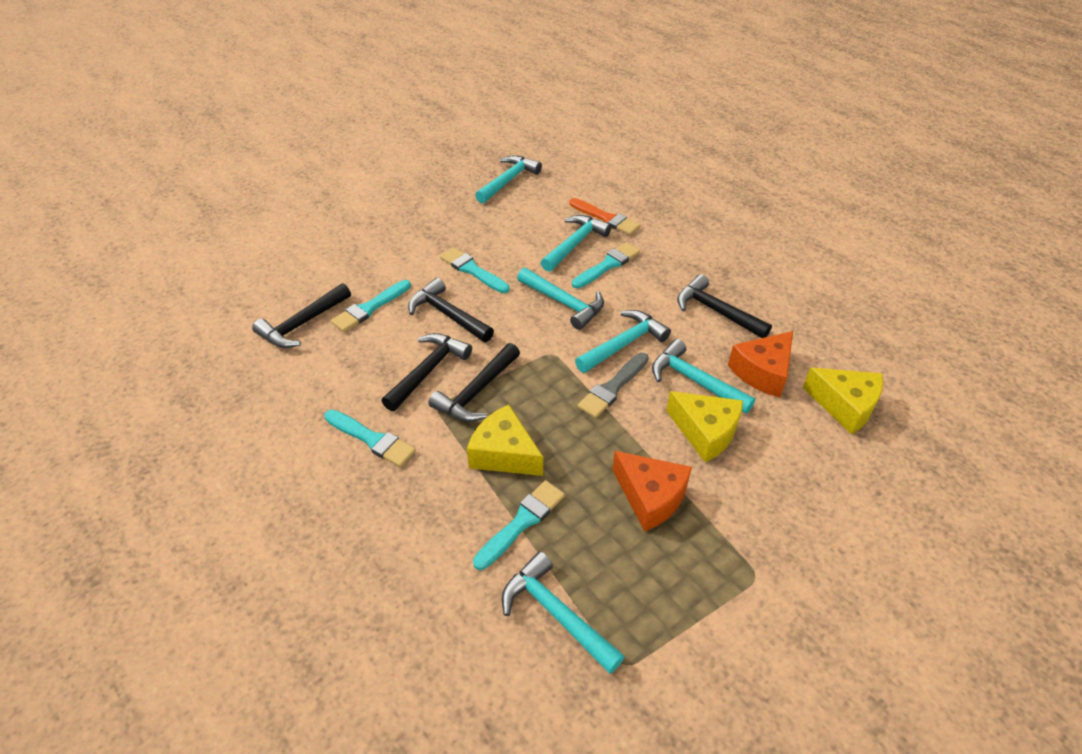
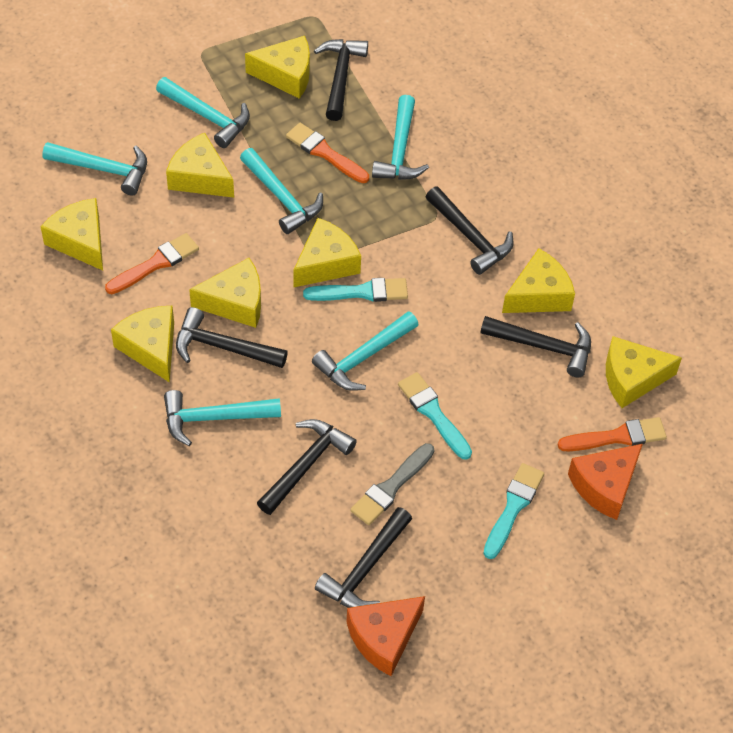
black hammer: [252,283,351,348] [382,333,472,411] [408,278,494,342] [428,343,520,422] [677,274,772,338] = 5 -> [176,307,288,368] [257,419,357,515] [314,39,368,121] [315,507,412,608] [426,187,513,275] [480,316,591,377] = 6
orange brush: [569,198,641,235] = 1 -> [105,233,199,294] [286,123,369,183] [557,417,667,451] = 3
turquoise brush: [324,410,416,467] [331,280,411,332] [440,247,510,293] [473,480,565,570] [572,242,640,289] = 5 -> [303,278,408,302] [398,372,472,460] [483,463,544,559] = 3
yellow cheese: [467,405,543,476] [666,391,743,462] [803,368,883,435] = 3 -> [40,198,103,270] [111,306,174,383] [166,133,234,198] [189,258,261,328] [245,36,310,99] [293,218,361,287] [502,248,575,313] [606,336,682,408] = 8

